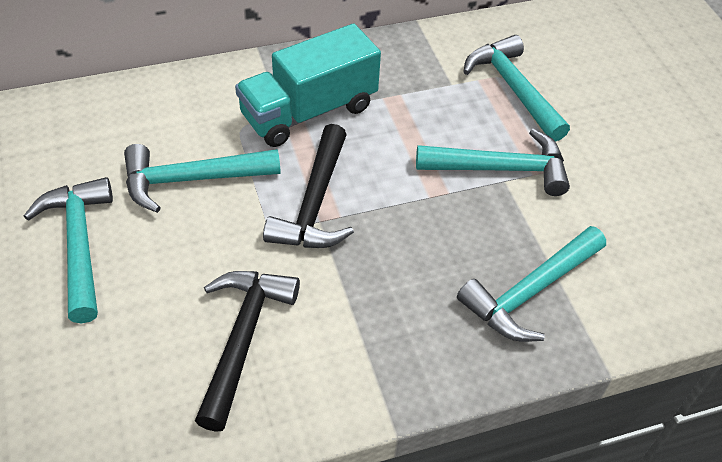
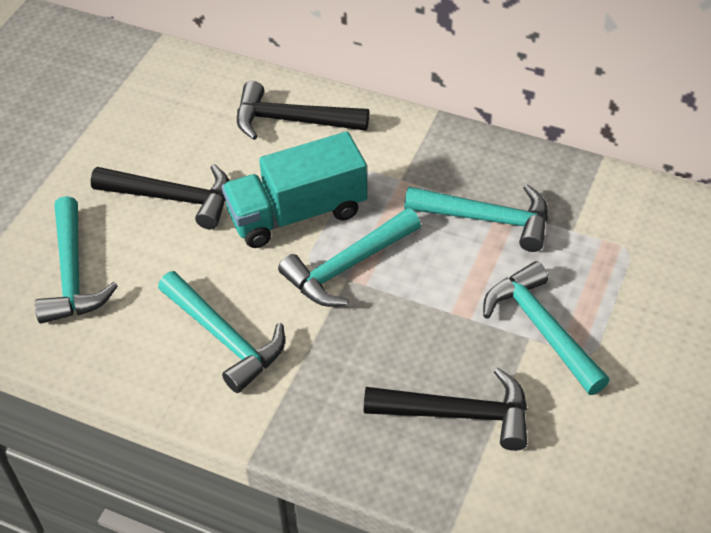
black hammer: [195,271,300,432] [263,124,354,248] = 2 -> [91,164,229,229] [237,81,369,140] [364,368,527,451] = 3

